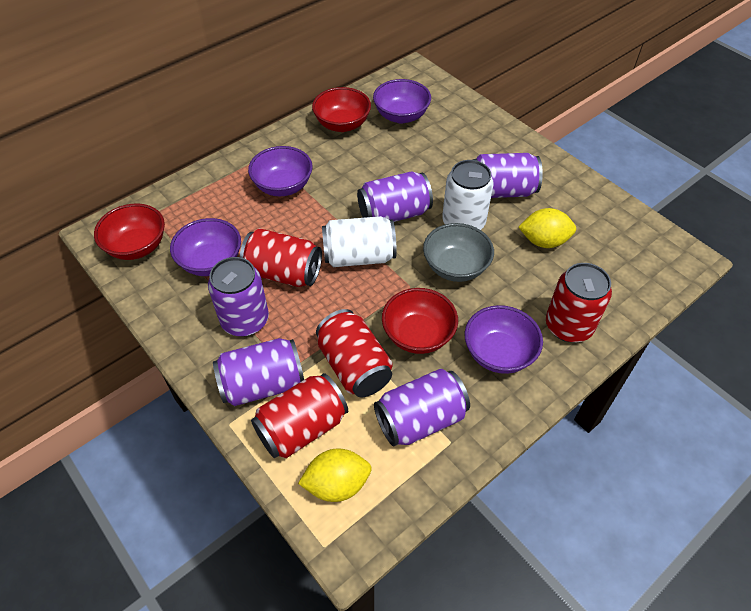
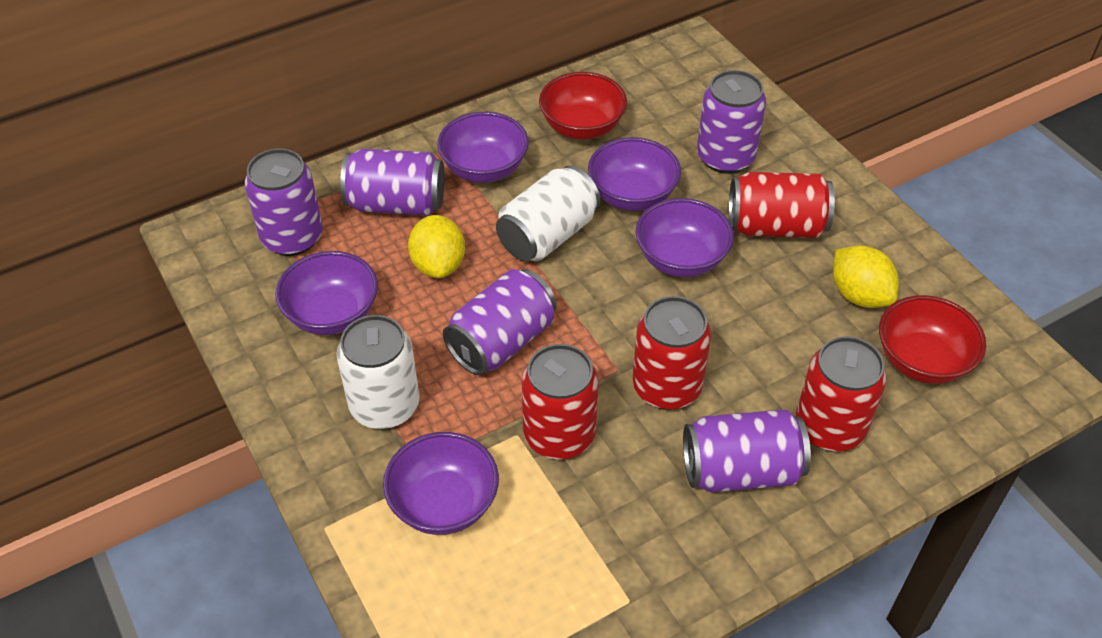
grey bowl: [423,223,494,282] = 1 -> none = 0
purple bowl: [170,218,241,276] [248,146,313,196] [373,79,431,123] [464,305,543,374] = 4 -> [275,251,378,335] [383,432,499,535] [437,112,529,183] [588,137,681,211] [636,198,734,277] = 5
red bowl: [94,203,165,260] [312,87,371,132] [382,288,458,354] = 3 -> [539,72,627,140] [879,295,986,384] = 2

